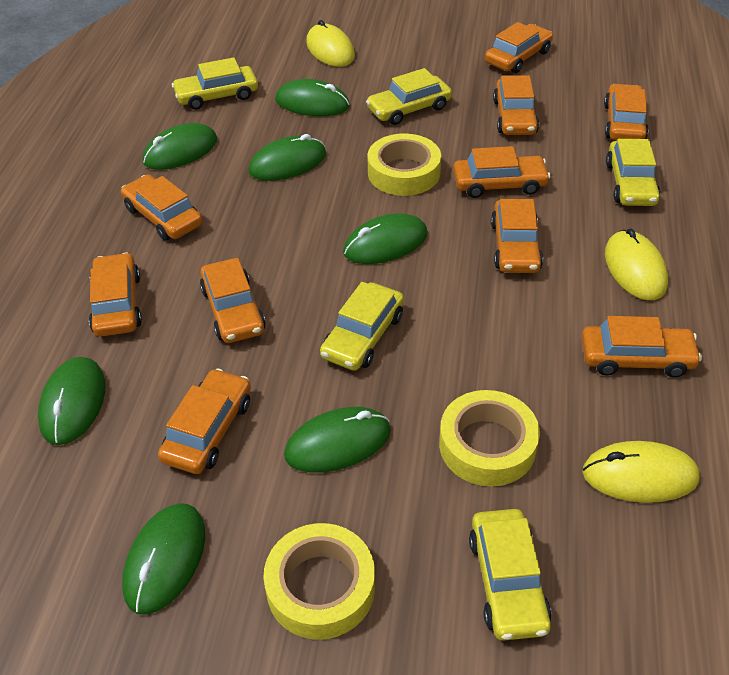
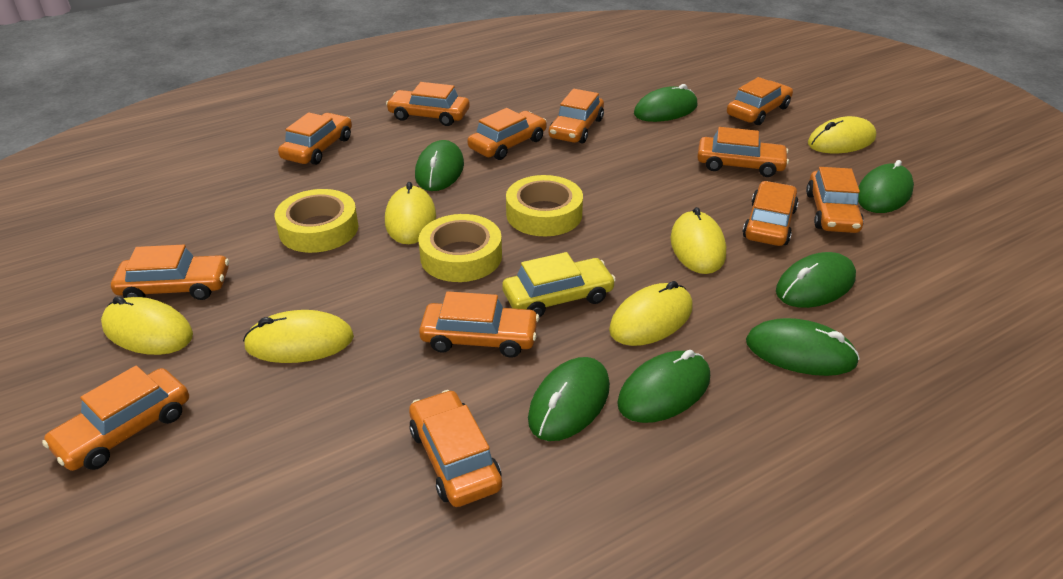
orange car: [89,253,142,337] [121,174,203,240] [158,368,251,474] [200,258,266,343] [453,146,550,198] [485,22,553,73] [491,199,543,273] [493,75,539,135] [581,316,702,378] [604,84,649,140] = 10 -> [42,366,189,471] [111,245,229,300] [278,112,352,165] [386,82,470,126] [409,390,502,507] [419,291,539,358] [467,108,547,160] [549,89,604,144] [697,127,789,177] [727,77,793,125] [743,181,798,246] [806,167,864,233] = 12
yellow car: [172,57,258,110] [320,282,404,371] [366,68,452,125] [469,509,552,641] [606,139,661,206] = 5 -> [502,252,616,317] = 1
yellow mouse: [306,20,355,67] [582,441,700,503] [605,229,668,300] = 3 -> [101,297,193,355] [243,310,354,363] [385,182,436,244] [609,281,693,346] [671,207,726,274] [808,116,876,153] = 6

